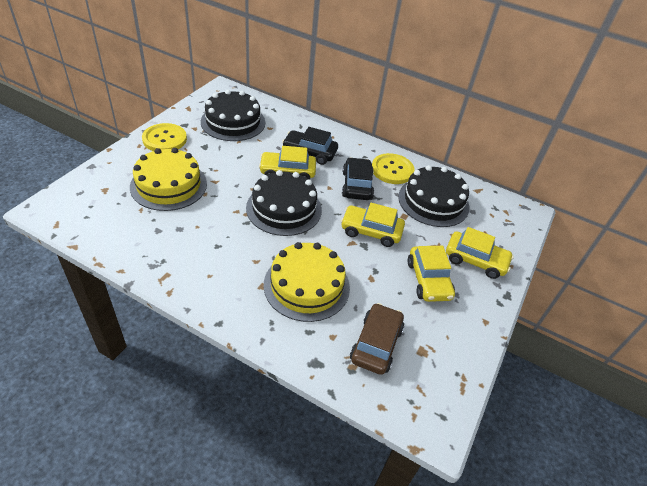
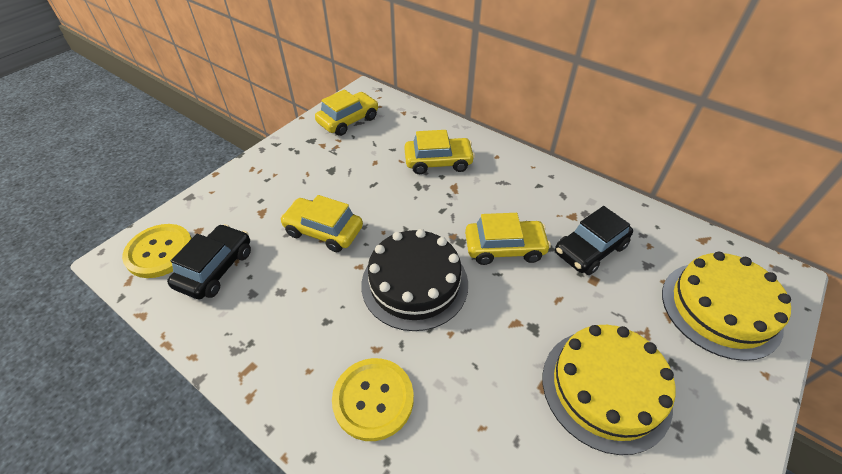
black cake: [201,90,265,141] [246,170,322,236] [398,165,470,227] = 3 -> [361,229,468,331] = 1
brown car: [350,303,404,375] = 1 -> none = 0

